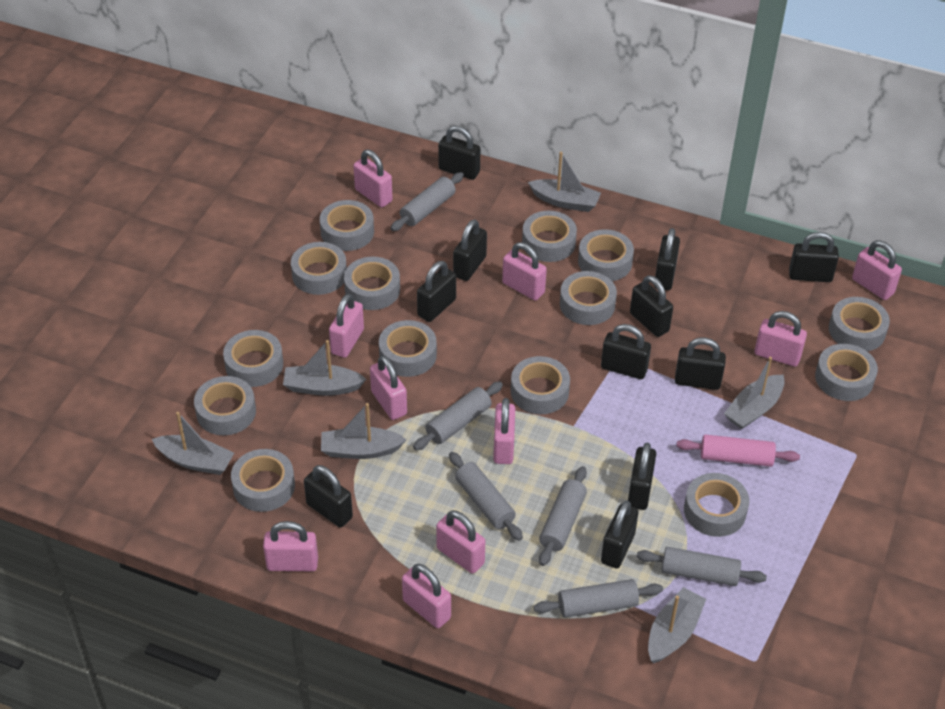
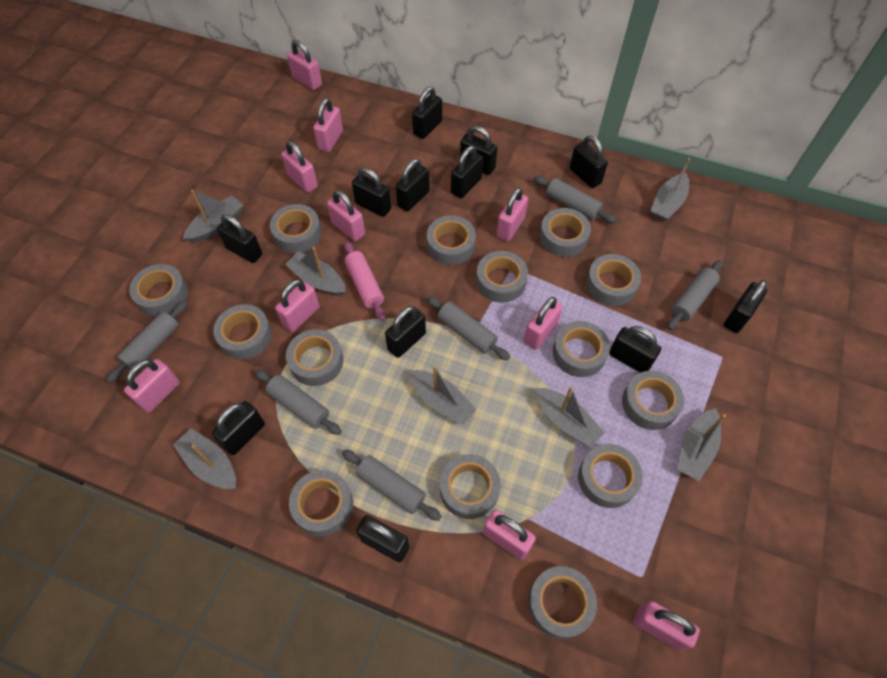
black padlock: [304,465,353,527] [417,261,456,322] [438,126,481,180] [453,219,487,281] [601,324,651,379] [601,501,639,568] [628,443,656,510] [630,275,673,337] [654,228,680,291] [675,338,726,390] [789,232,839,282] = 11 -> [212,401,265,455] [217,214,262,263] [352,168,391,217] [356,515,409,562] [385,306,426,358] [396,159,430,211] [412,87,442,139] [451,146,483,198] [460,126,497,175] [570,136,608,188] [609,326,661,373] [724,280,767,333] = 12
grey boat: [152,412,234,475] [283,340,366,396] [321,403,407,459] [528,152,601,212] [648,587,706,663] [724,357,785,429] = 6 -> [173,428,236,489] [183,190,244,243] [285,247,346,296] [410,366,477,425] [536,386,605,448] [651,158,690,221] [677,408,726,481] = 7

